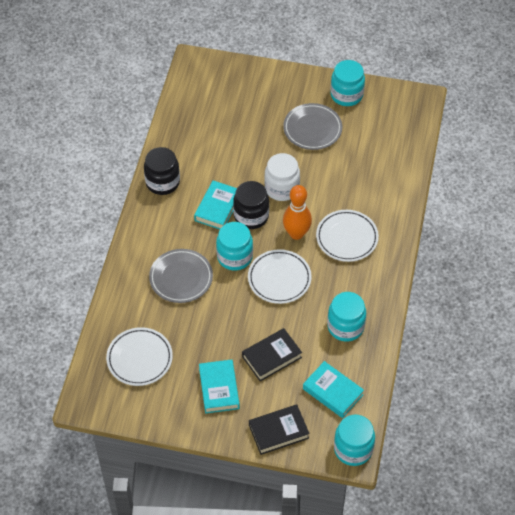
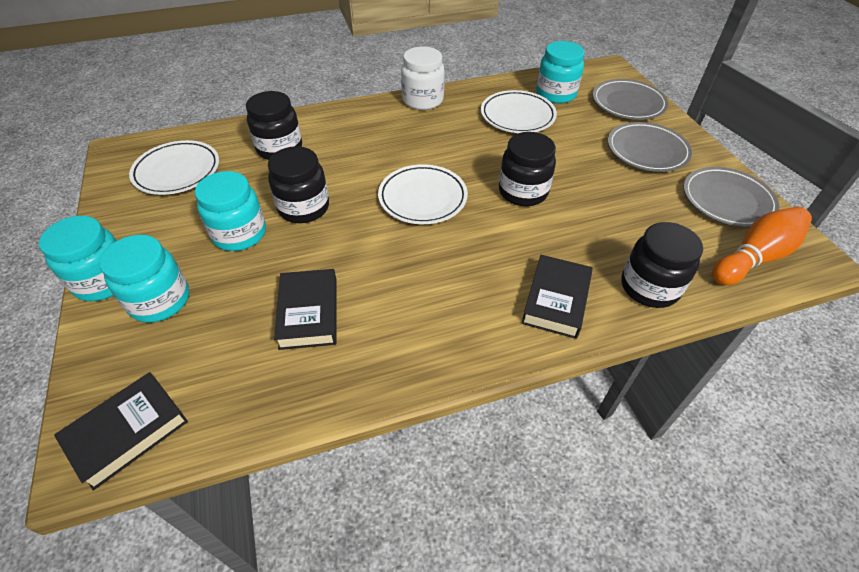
black book: [242,328,302,381] [249,404,310,455] = 2 -> [54,372,188,491] [274,269,337,350] [521,255,593,339] = 3
black jar: [144,147,180,195] [233,181,269,229] = 2 -> [246,91,302,160] [268,146,329,223] [499,132,556,206] [621,222,703,308] = 4
grey plate: [149,249,213,303] [283,103,342,150] = 2 -> [593,79,668,120] [608,122,692,172] [683,167,779,227] = 3
turquoise book: [194,180,237,229] [199,359,240,413] [303,361,364,418] = 3 -> none = 0

